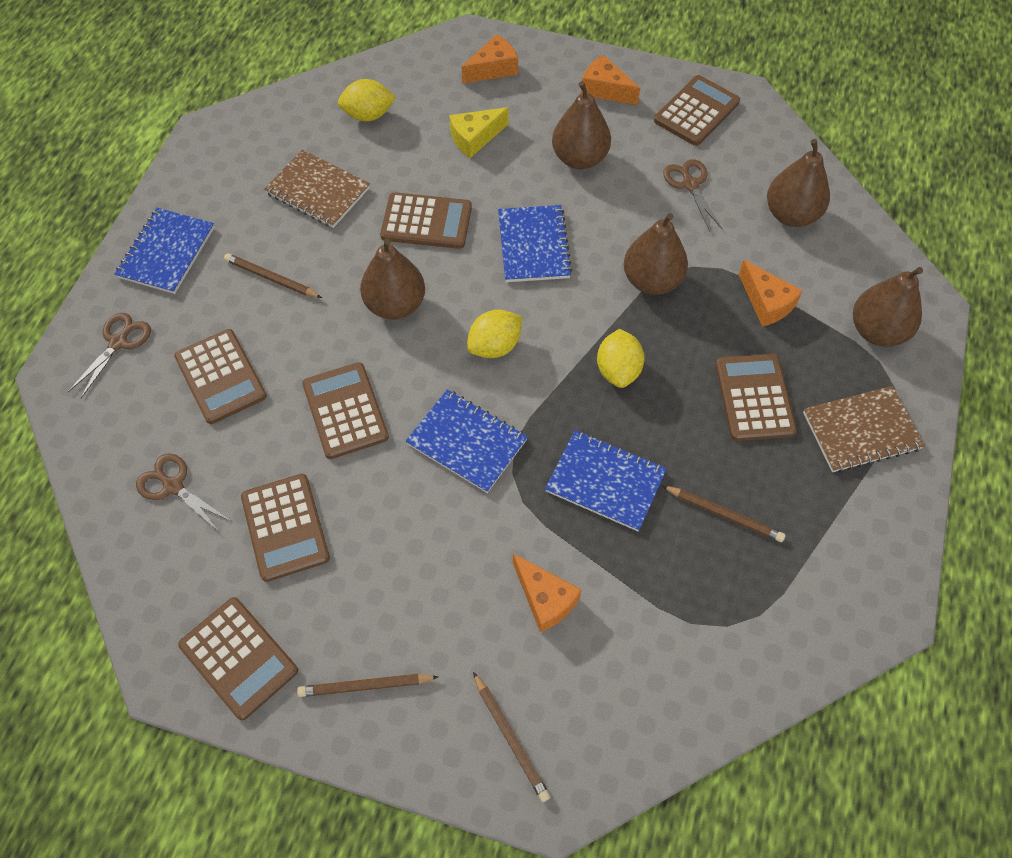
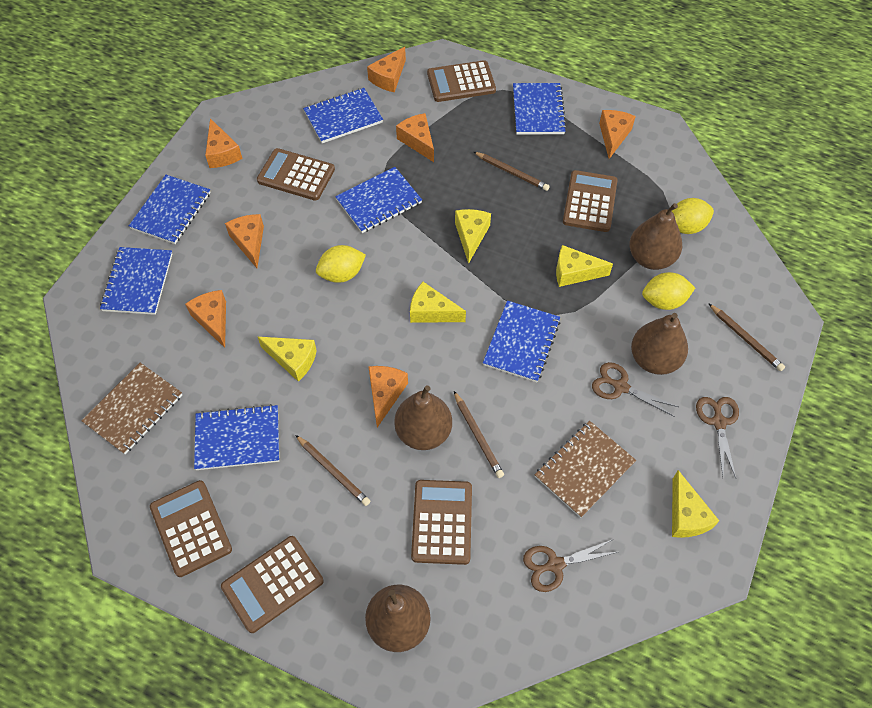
blue notebook: [115,208,215,294] [406,389,528,493] [498,205,572,282] [545,430,667,531] = 4 -> [100,247,172,315] [129,175,211,244] [194,404,279,470] [303,88,383,143] [335,167,422,233] [483,301,561,382] [513,83,567,135] = 7
brown calculator: [174,329,267,424] [178,597,298,720] [241,474,330,582] [302,362,389,459] [380,192,472,249] [654,75,740,146] [715,354,797,441] = 7 -> [150,480,232,577] [221,536,324,633] [257,148,335,201] [411,480,472,565] [427,60,496,102] [563,170,618,232] = 6
brown pear: [360,238,425,320] [552,81,611,169] [624,213,688,295] [767,139,830,227] [853,267,923,347] = 5 -> [365,585,431,652] [394,385,452,450] [629,203,682,270] [631,313,688,375] = 4
orange cheese: [462,34,518,84] [513,553,581,632] [581,55,640,105] [739,260,803,327] = 4 -> [185,290,226,348] [205,118,242,168] [225,214,264,268] [367,47,406,92] [368,366,408,428] [396,113,434,162] [599,110,636,159] = 7
yellow cheese: [449,107,509,158] = 1 -> [258,337,317,382] [410,282,466,323] [455,209,491,264] [556,245,613,287] [672,470,719,538] = 5

